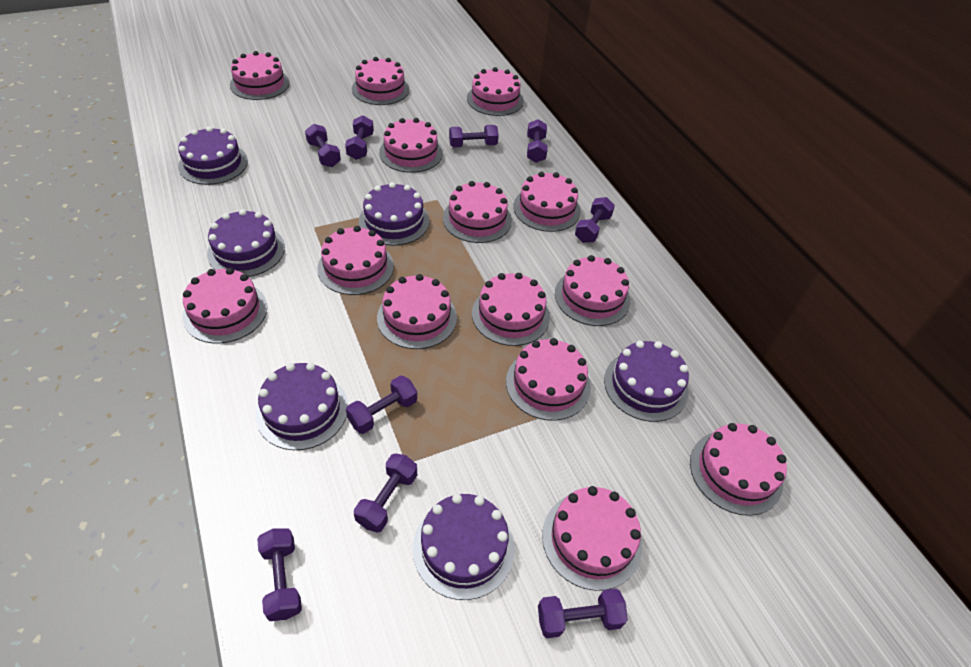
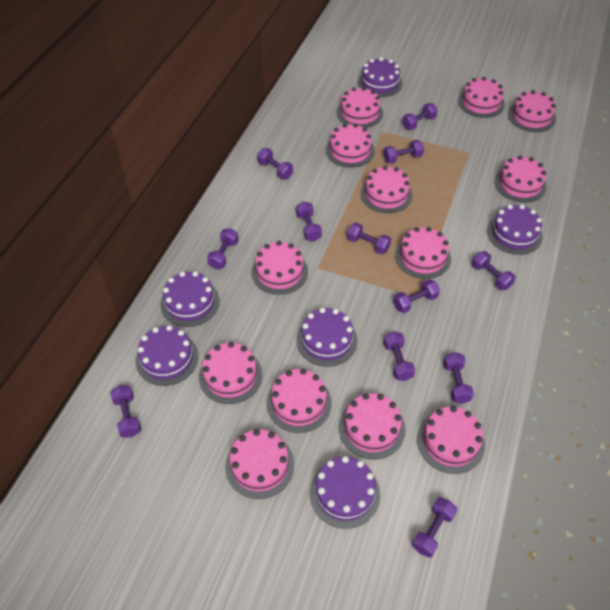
pink cake: [182,268,267,343] [230,51,290,100] [317,226,394,295] [352,57,409,105] [377,274,457,349] [379,118,443,173] [443,181,512,243] [467,67,524,116] [472,273,550,346] [506,338,591,421] [513,172,581,232] [542,486,642,591] [555,255,630,326] [690,423,787,516] = 14 -> [199,342,262,404] [225,429,295,499] [251,241,308,295] [267,369,332,433] [326,123,375,168] [336,87,383,128] [339,393,405,459] [360,166,412,213] [395,227,451,279] [417,406,485,474] [458,77,505,118] [494,156,547,203] [508,90,556,132] = 13
purple dumbbell: [257,528,302,621] [305,124,341,167] [345,115,374,160] [346,375,417,434] [354,453,417,533] [449,125,499,148] [527,119,547,163] [538,589,628,638] [575,197,615,243] = 9 -> [110,385,141,438] [207,228,239,269] [257,148,293,179] [296,201,322,241] [347,222,391,254] [383,140,424,163] [384,331,415,381] [393,279,440,313] [402,103,438,130] [412,497,458,558] [443,352,474,404] [472,251,516,290] = 12

